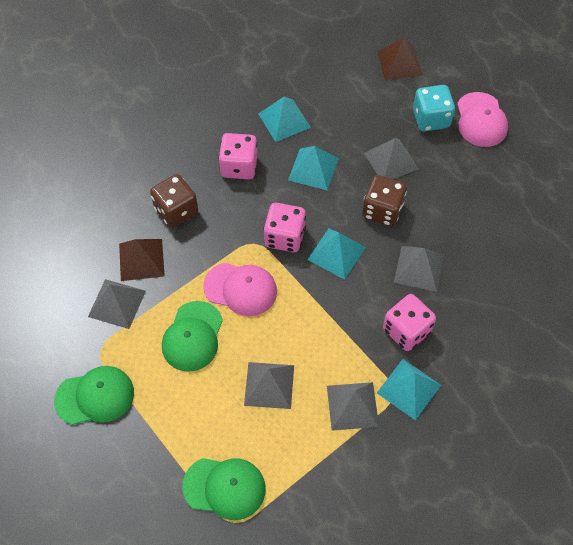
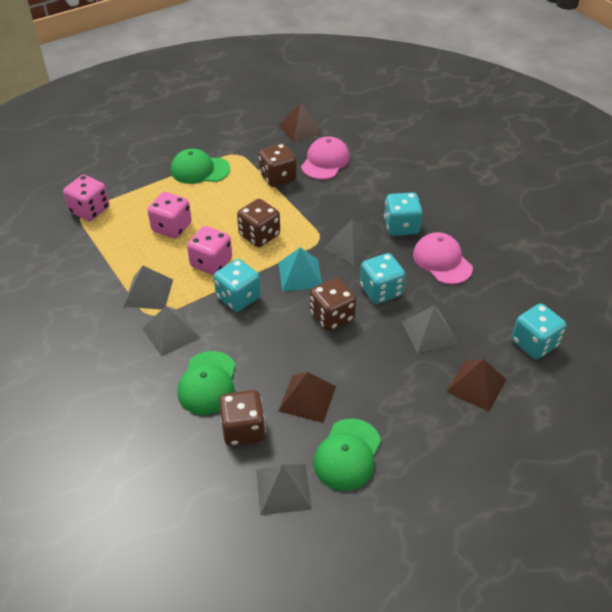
brown dice: [150,174,198,228] [362,175,407,226] = 2 -> [219,390,266,446] [237,199,280,247] [259,143,297,187] [310,278,356,331] = 4
brown pyramid: [119,239,165,281] [377,38,423,80] = 2 -> [279,102,323,143] [279,372,336,423] [446,359,507,412] = 3
turquoise dice: [413,85,455,132] = 1 -> [214,259,261,312] [360,253,406,304] [384,192,422,236] [512,304,566,359] = 4
turquoise pyramid: [258,96,311,142] [288,146,339,191] [307,228,366,280] [377,359,441,421] = 4 -> [278,247,322,291] = 1

